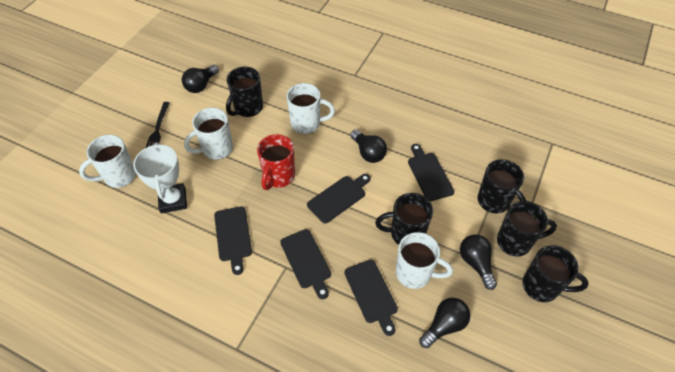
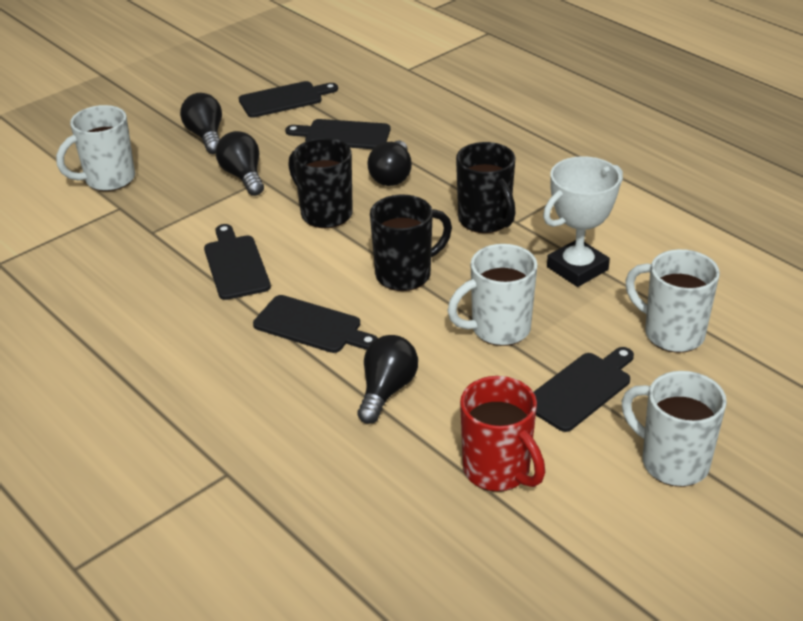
black fork: [145,102,170,148] = 1 -> none = 0
black mug: [226,67,263,117] [375,193,433,245] [478,159,526,214] [497,201,557,257] [523,245,589,302] = 5 -> [288,138,353,228] [370,195,452,291] [456,142,516,233] = 3

